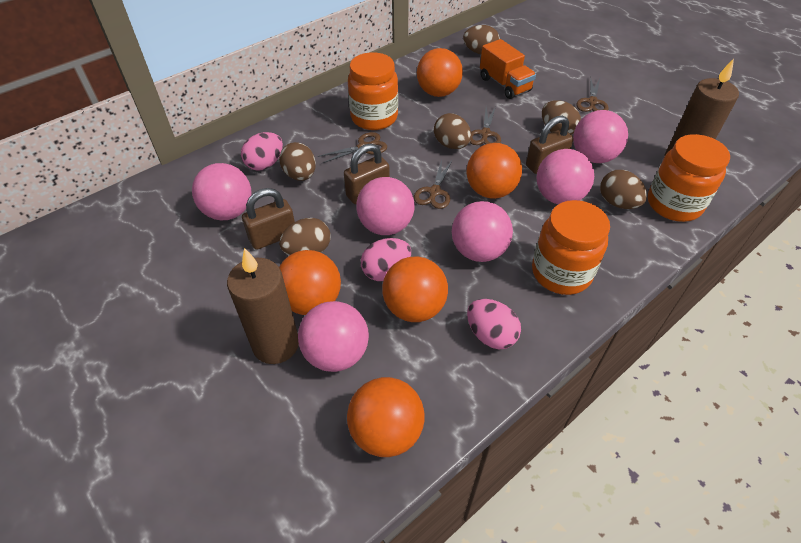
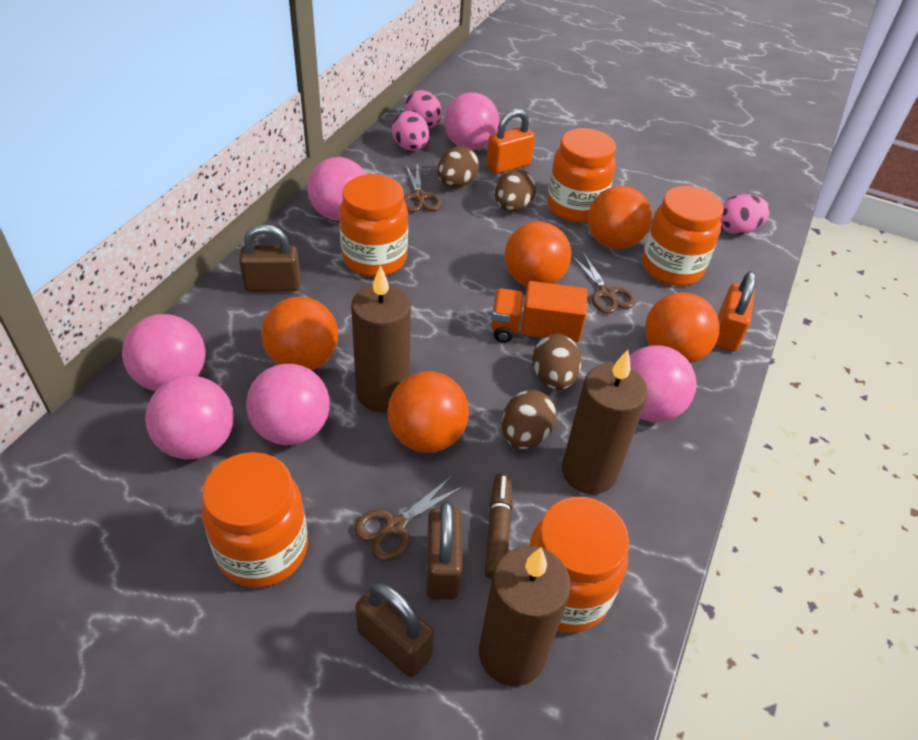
brown candle: [227,248,299,364] [664,59,739,157] = 2 -> [351,265,411,412] [479,546,571,686] [562,350,648,494] = 3
brown egg: [279,142,316,181] [279,218,331,255] [434,113,471,149] [463,25,500,54] [542,100,581,135] [600,170,647,209] = 6 -> [437,146,479,187] [495,169,536,212] [502,390,556,449] [532,334,581,390] = 4
brown marker: none = 0 -> [485,473,512,580] = 1
brown scissors: [318,132,387,163] [414,160,452,209] [470,107,501,145] [576,77,609,112] = 4 -> [354,476,463,561] [404,164,442,212] [571,252,636,314] = 3
orange jar: [348,52,398,130] [532,200,610,295] [648,134,730,222] = 3 -> [202,452,308,588] [339,174,408,277] [528,497,629,633] [547,128,616,223] [642,186,724,286] = 5
orange padlock: none = 0 -> [486,109,535,174] [715,271,756,351] = 2

